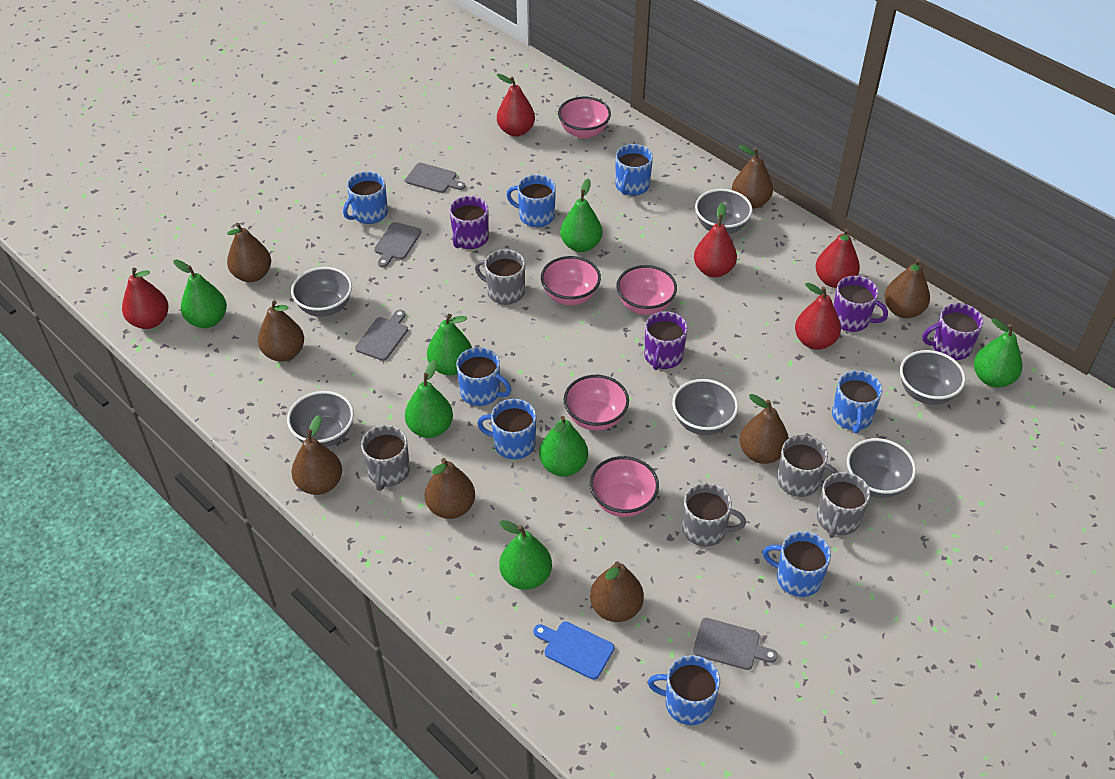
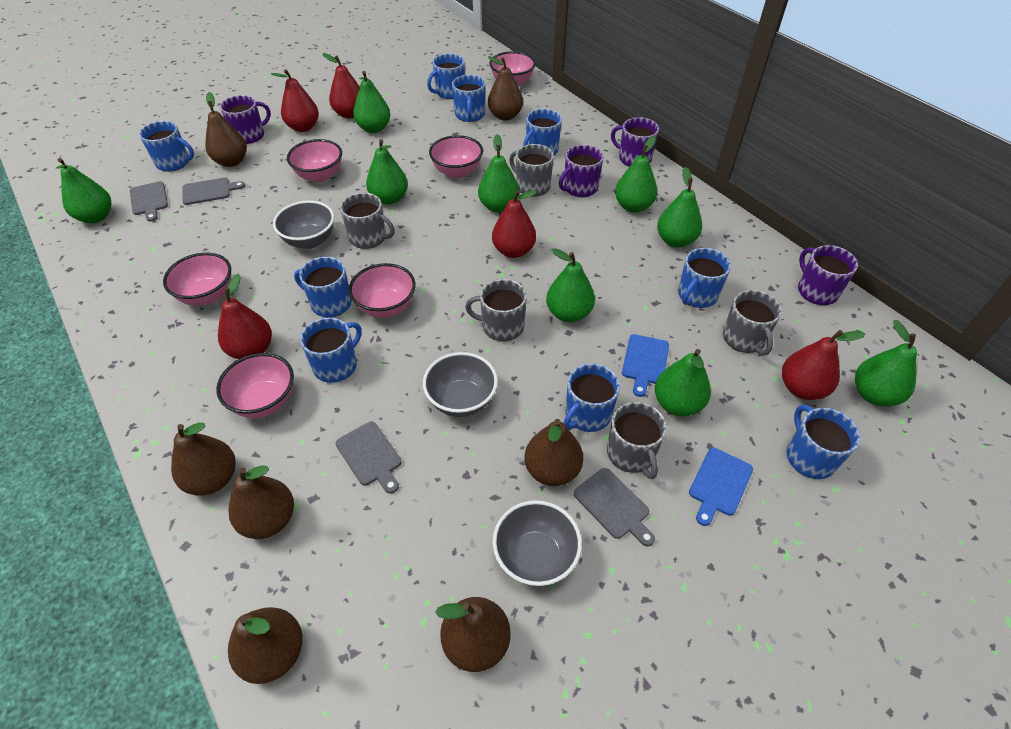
blue cutting board: [533,621,614,680] = 1 -> [622,334,669,397] [689,448,753,526] = 2
blue mug: [343,172,388,224] [456,347,511,406] [477,399,536,459] [506,175,556,227] [616,144,653,196] [648,655,720,725] [763,531,831,597] [832,371,882,434] = 8 -> [139,121,194,172] [294,257,352,317] [300,318,362,383] [427,54,465,99] [452,75,485,122] [523,109,562,155] [564,364,620,432] [678,248,731,308] [787,405,860,479] = 9
brown pear: [227,223,271,282] [258,300,304,362] [292,415,342,495] [425,458,475,519] [590,561,644,622] [732,145,773,209] [740,394,789,464] [884,258,930,318] = 8 -> [171,423,236,496] [205,92,247,167] [228,465,294,539] [228,607,303,684] [435,597,511,672] [488,56,523,121] [524,419,583,486] = 7
green pear: [174,259,227,328] [405,360,453,438] [427,314,472,375] [499,520,552,590] [539,416,588,476] [560,179,602,252] [974,318,1022,387] = 7 -> [56,158,111,223] [353,71,390,133] [366,139,408,205] [478,134,519,213] [546,248,595,322] [615,136,657,213] [655,349,711,416] [657,167,702,248] [855,320,917,407] = 9
grey bowl: [287,391,354,447] [291,267,352,317] [672,379,738,435] [695,189,752,234] [847,438,916,498] [900,350,966,405] = 6 -> [273,201,334,249] [423,352,498,417] [492,500,582,586] = 3
pink bowl: [541,256,601,305] [558,97,611,139] [564,375,629,431] [590,456,659,517] [616,265,677,315] = 5 -> [163,253,231,306] [216,353,294,418] [287,139,342,182] [349,263,416,318] [429,135,483,178] [489,51,536,87] = 6

